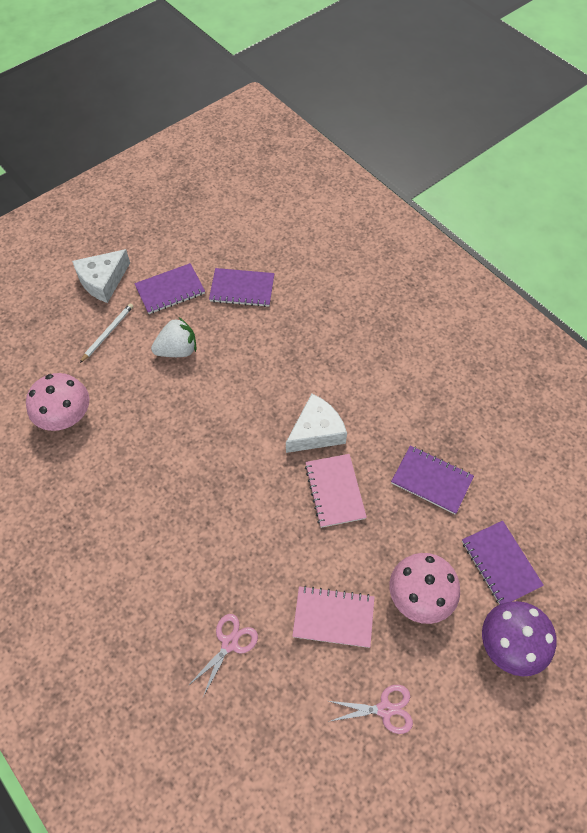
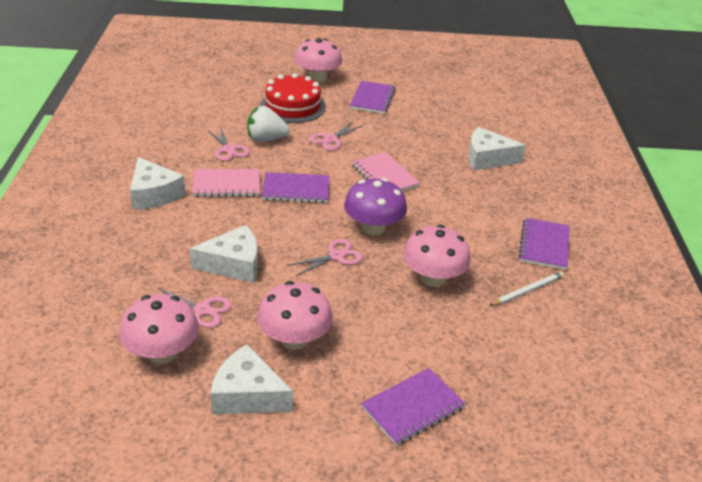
pink mushroom: [26,373,89,431] [389,553,460,624] = 2 -> [120,294,199,364] [257,281,333,350] [294,38,342,83] [403,225,471,287] = 4
pink scissors: [188,614,258,697] [328,685,413,734] = 2 -> [157,287,232,328] [207,127,250,161] [287,239,363,277] [309,121,363,151] = 4
red cake: none = 0 -> [260,73,326,123] = 1
white cheese: [72,249,130,303] [286,394,347,453] = 2 -> [130,157,186,210] [190,225,258,283] [210,344,293,414] [468,127,526,170] = 4

